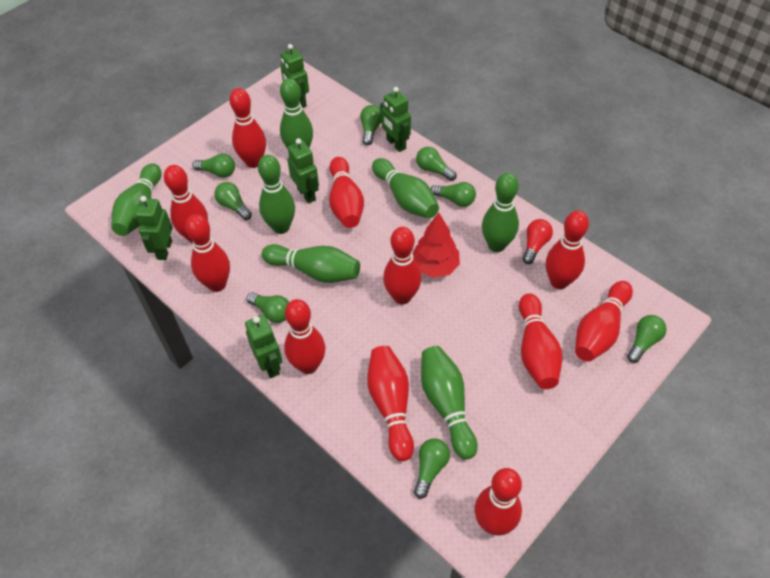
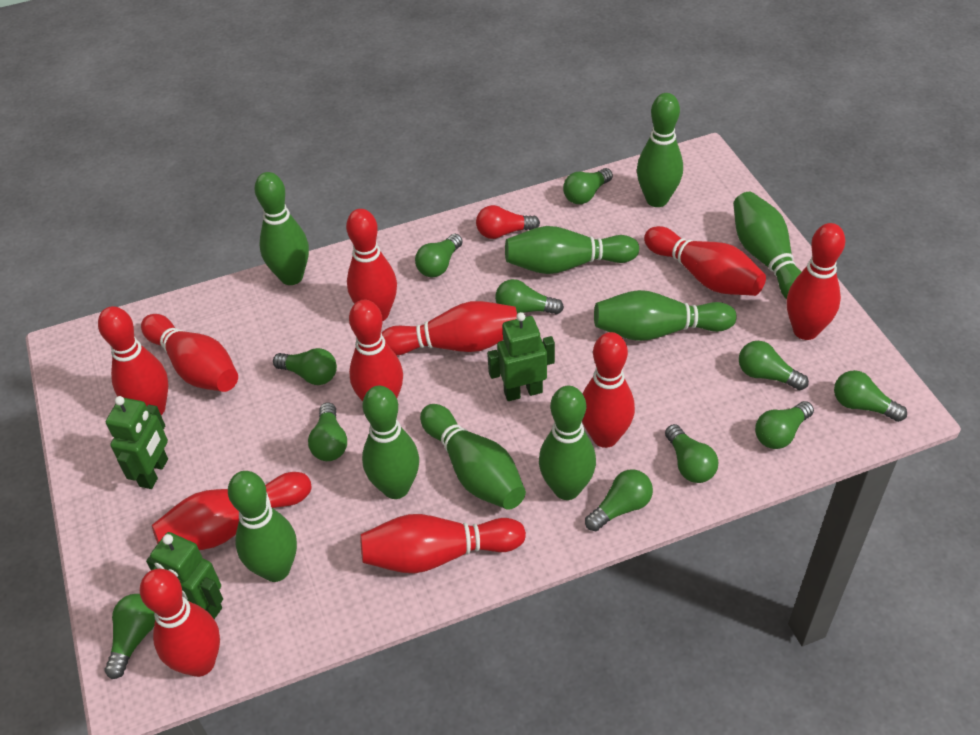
green bowling pin: [111,163,162,236] [258,155,295,234] [261,244,360,283] [280,78,313,149] [372,158,439,219] [421,346,478,459] [482,173,519,252] = 7 -> [228,471,297,582] [255,172,309,285] [362,386,419,499] [420,404,526,510] [505,226,639,274] [539,386,596,500] [594,290,737,341] [637,93,683,207] [733,192,801,299] = 9
green light bulb: [192,154,235,178] [214,182,252,220] [246,292,289,323] [360,105,382,145] [414,439,450,499] [416,147,457,181] [430,182,476,207] [627,315,667,363] = 8 -> [105,594,155,679] [273,348,337,385] [308,403,347,461] [415,234,463,277] [495,279,564,314] [563,168,613,204] [585,469,653,531] [665,424,719,483] [739,341,809,390] [755,401,814,449] [834,370,907,422] = 11
green robot: [135,196,172,260] [245,315,282,378] [280,44,309,108] [287,138,319,204] [380,87,411,152] = 5 -> [106,396,168,489] [146,532,223,619] [487,312,555,401] = 3
red tree: [413,213,460,278] = 1 -> none = 0

